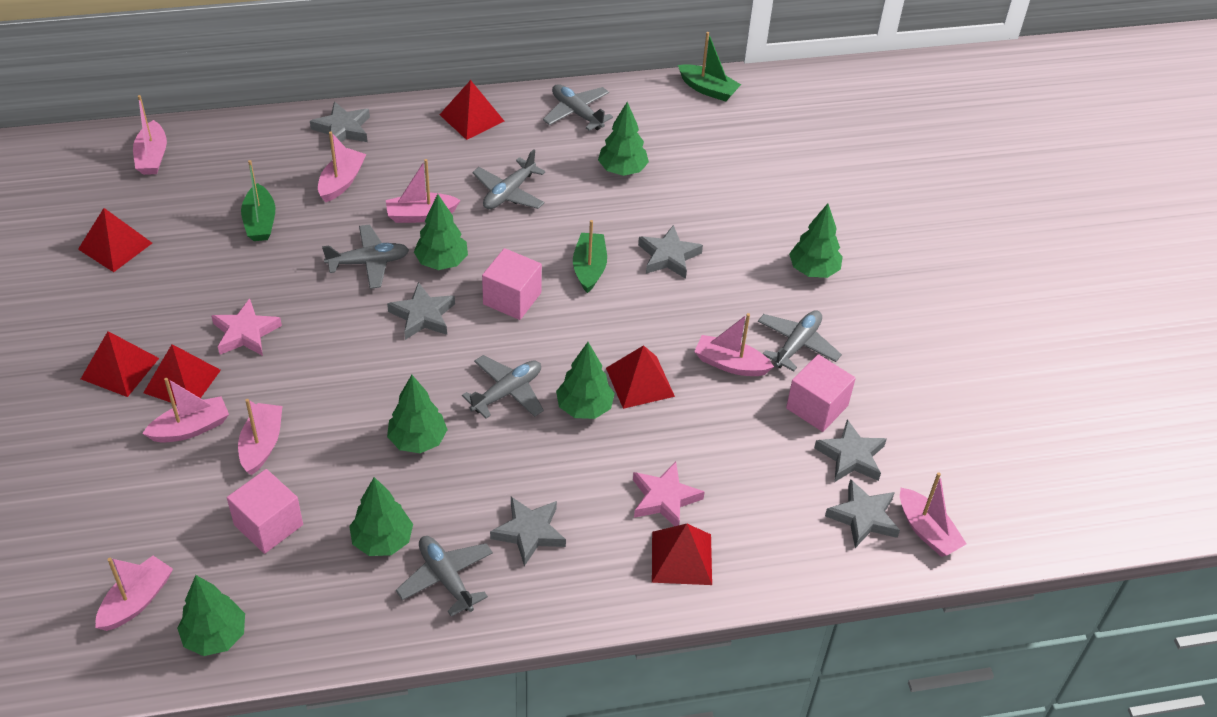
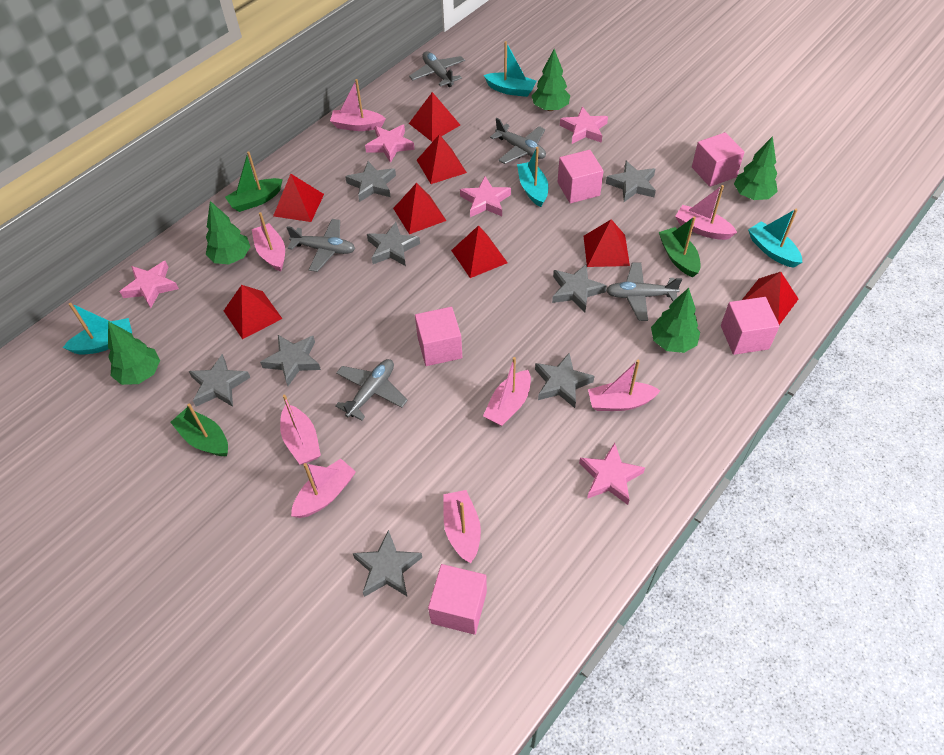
green tree: [177,575,245,656] [349,477,413,556] [387,375,448,453] [414,194,468,270] [556,342,615,419] [598,102,649,176] [789,204,843,278] = 7 -> [108,321,160,385] [206,201,250,264] [532,49,570,111] [651,288,700,353] [734,136,778,200] = 5
grey plane: [322,224,409,289] [396,536,493,617] [462,355,544,419] [472,149,546,209] [543,84,613,131] [758,310,842,371] = 6 -> [286,219,355,272] [335,359,408,421] [409,51,465,87] [490,118,546,164] [606,263,682,321] = 5
grey star: [310,101,370,149] [387,282,455,340] [490,497,566,566] [638,225,703,279] [814,419,887,482] [825,479,900,548] = 6 -> [189,354,250,407] [260,335,321,386] [345,161,396,202] [353,530,422,597] [367,222,420,266] [535,353,594,408] [552,264,607,312] [606,161,656,202] = 8
pink cube: [227,469,303,554] [482,248,542,320] [786,354,856,432] = 3 -> [415,307,462,366] [428,564,487,635] [558,150,604,204] [692,132,745,187] [721,297,780,355] = 5
pink star: [211,298,282,356] [633,462,705,526] = 2 -> [120,261,179,308] [365,124,415,163] [460,177,511,217] [560,107,608,144] [579,443,645,505] = 5
red pyramid: [78,208,152,272] [81,331,159,397] [143,344,221,405] [439,80,504,140] [606,345,675,409] [652,524,712,585] = 6 -> [224,285,282,339] [273,174,324,222] [393,183,446,234] [409,92,460,142] [417,134,467,184] [451,225,508,278] [584,219,630,267] [742,272,798,325] = 8
turquoise boat: none = 0 -> [63,303,132,355] [484,41,536,97] [517,147,548,207] [748,209,802,268] = 4

